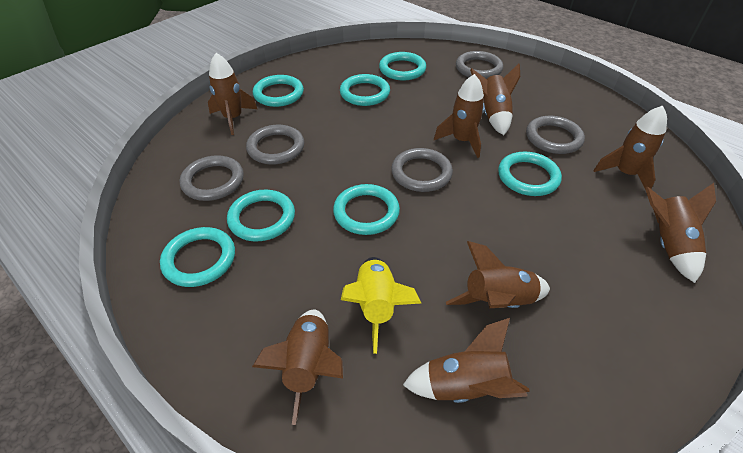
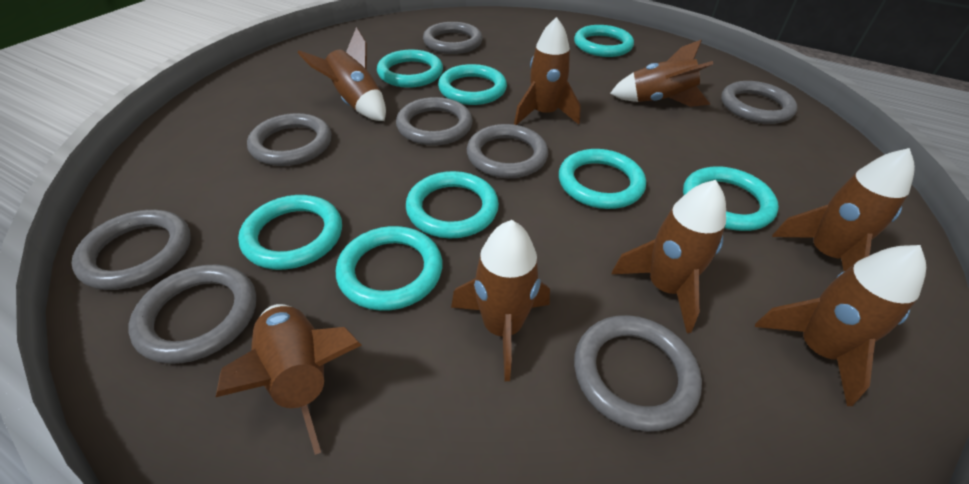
grey ring: [180,155,244,201] [246,125,304,165] [391,148,453,192] [456,51,503,79] [526,116,585,154] = 5 -> [71,210,191,290] [128,265,256,364] [247,113,332,166] [396,97,473,146] [423,22,483,54] [467,124,548,178] [574,315,702,432] [721,81,797,124] = 8
turquoise ring: [160,227,235,287] [227,190,295,242] [253,75,304,107] [333,184,400,235] [340,74,390,106] [379,52,426,81] [498,152,562,196] = 7 -> [238,195,342,270] [336,226,443,311] [377,49,443,88] [406,171,499,238] [438,64,507,105] [559,149,646,209] [574,25,634,57] [683,166,779,231] = 8
yellow rocket: [341,257,421,354] = 1 -> none = 0

